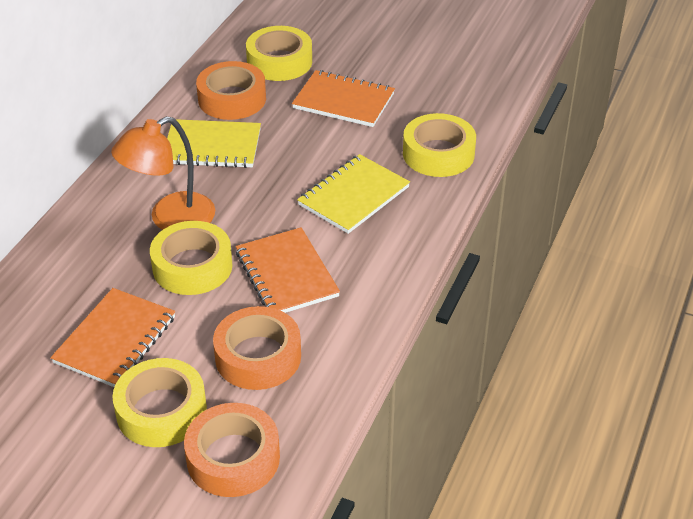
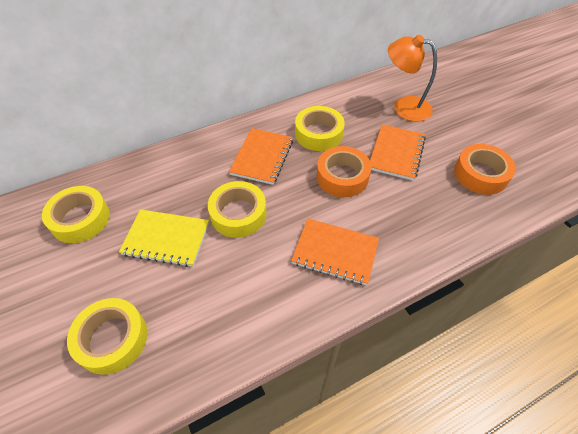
orange tape: [184,403,280,497] [196,61,266,120] [213,306,301,390] = 3 -> [316,146,371,197] [454,144,516,195] = 2
yellow notebook: [167,119,261,168] [297,154,410,234] = 2 -> [119,209,209,267] = 1

